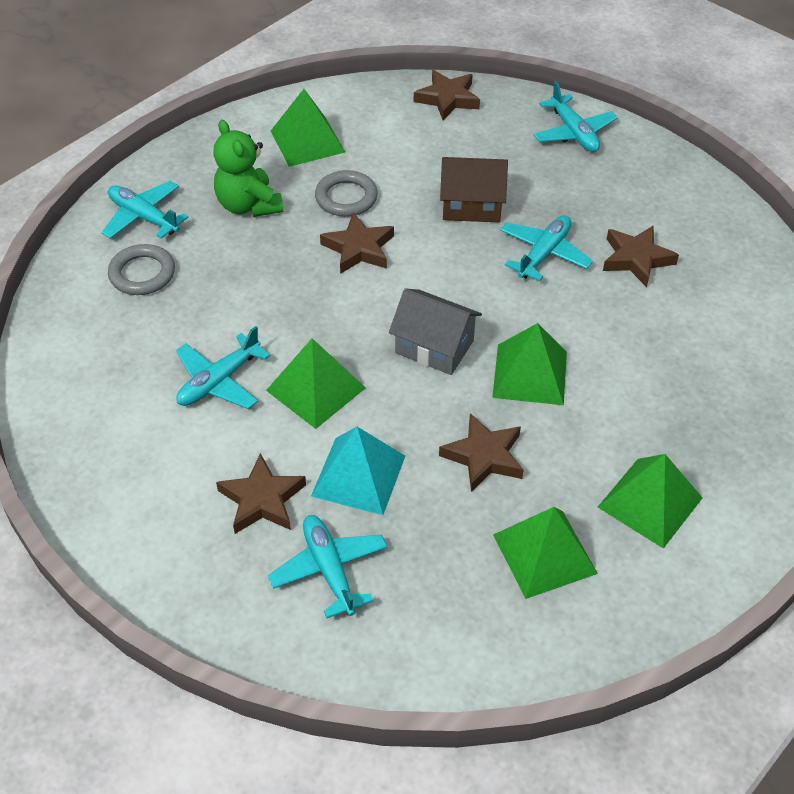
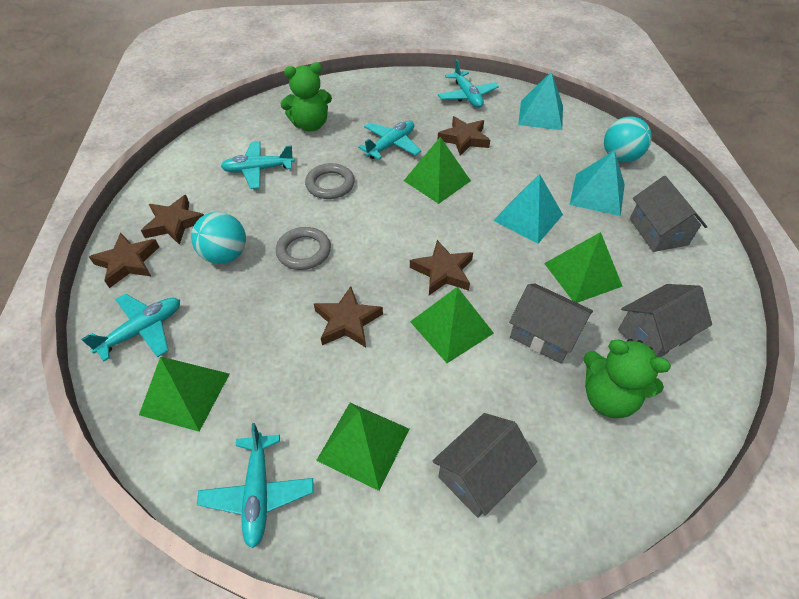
brown house: [440,157,508,223] = 1 -> none = 0
green teddy bear: [213,120,283,217] = 1 -> [280,62,332,131] [583,339,671,418] = 2
grey house: [389,288,482,375] = 1 -> [432,413,537,518] [509,283,593,364] [618,284,712,357] [630,176,707,252] = 4
turquoise ball: none = 0 -> [191,212,246,264] [604,116,652,162] = 2
turquoise pyramid: [311,427,405,515] = 1 -> [493,174,563,244] [518,71,563,130] [570,150,625,216] = 3

